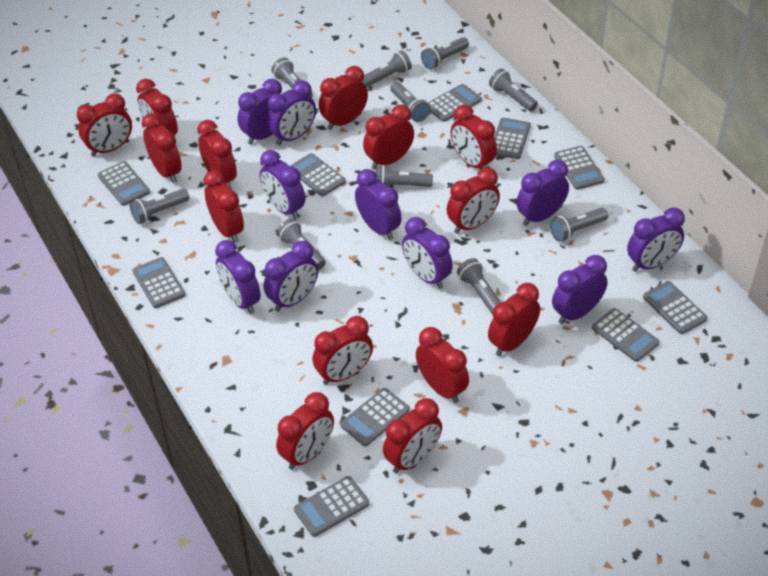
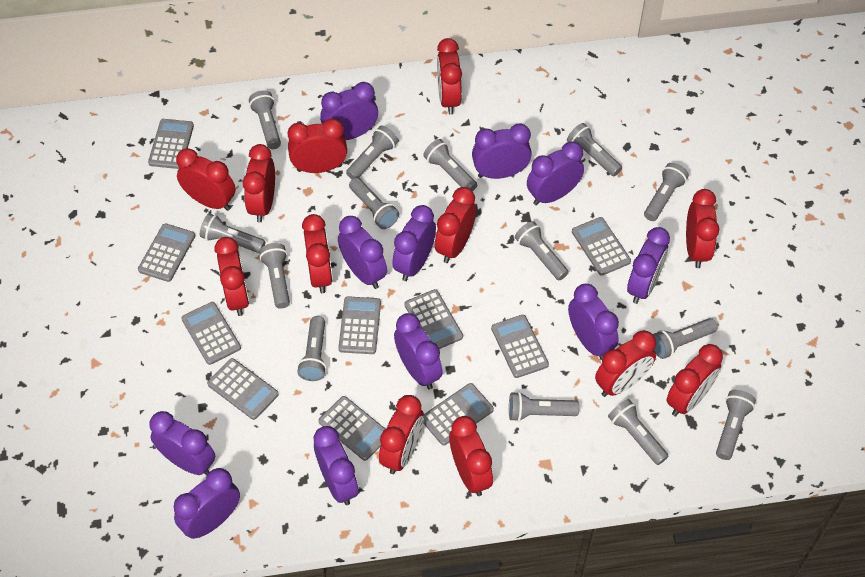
grey flashlight: [130,189,189,224] [271,58,313,98] [277,218,326,270] [361,50,412,88] [376,165,433,187] [390,82,430,122] [421,37,469,70] [457,258,501,314] [489,68,538,112] [550,208,608,242] = 10 -> [200,213,265,253] [249,90,281,149] [260,243,290,309] [297,316,327,381] [346,125,398,179] [349,178,399,229] [423,139,477,191] [509,392,579,422] [515,221,569,280] [567,123,622,176] [608,399,669,465] [644,163,689,221] [653,318,717,359] [716,390,756,460] = 14
purple clock: [215,240,261,314] [237,79,282,144] [260,150,305,220] [264,241,319,312] [266,80,316,145] [355,169,402,240] [402,217,453,289] [516,160,569,226] [552,255,608,324] [627,208,685,272] = 10 -> [149,411,215,475] [174,468,240,539] [313,426,358,505] [320,82,378,140] [338,216,387,289] [393,205,436,281] [394,313,443,390] [472,124,532,179] [527,141,584,205] [568,284,619,360] [627,227,670,304] = 11
red clock: [77,93,132,157] [136,79,178,136] [142,113,182,183] [197,120,237,188] [203,170,244,243] [276,392,334,470] [313,316,373,385] [319,66,368,130] [363,105,414,169] [383,398,442,473] [416,327,469,403] [447,168,500,234] [451,105,497,169] [488,283,540,356] = 14 -> [176,148,235,211] [215,237,249,316] [243,144,275,222] [288,118,347,173] [302,214,333,293] [379,395,424,474] [435,187,476,263] [437,38,462,115] [449,416,493,496] [595,330,656,397] [666,344,723,416] [686,189,719,268] = 12

